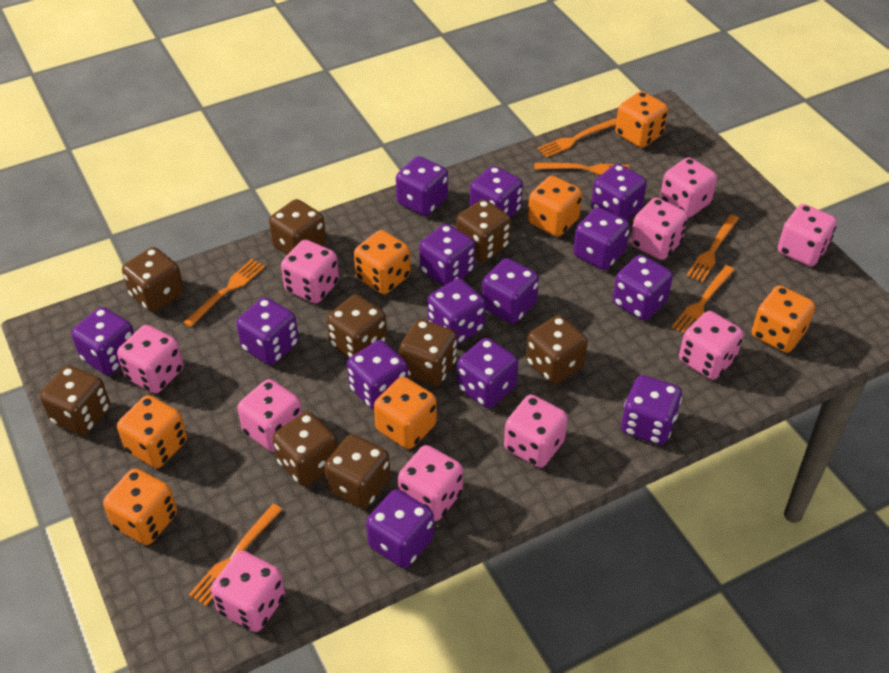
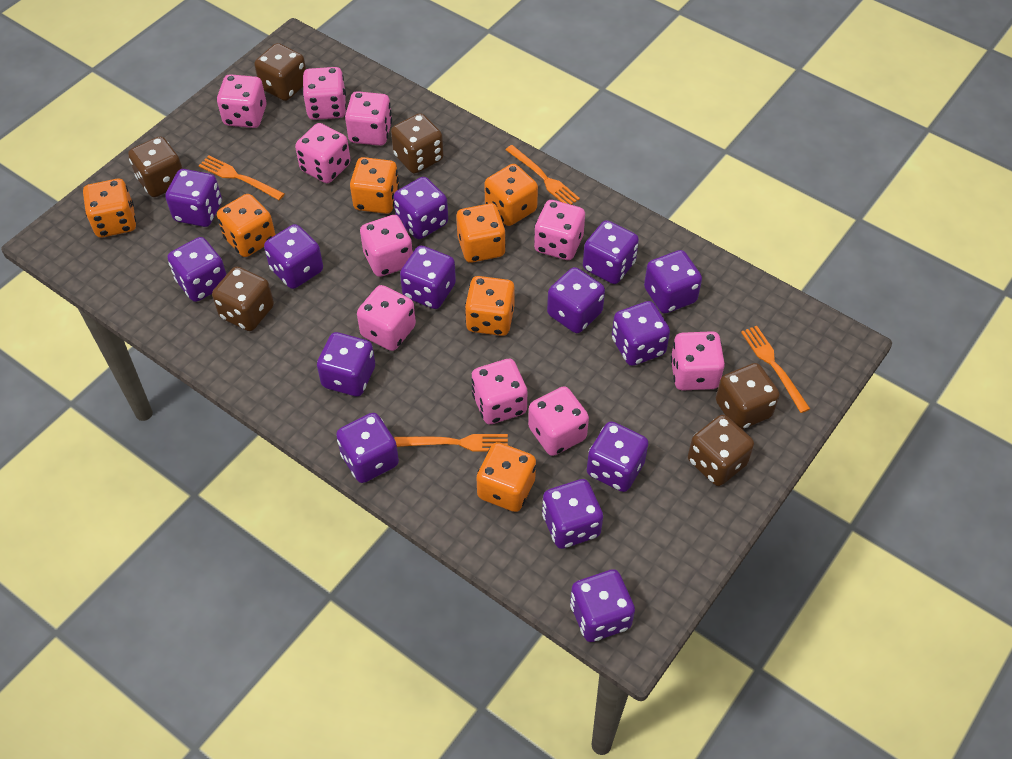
brown dice: [40,365,110,435] [122,247,184,312] [269,199,326,255] [273,412,338,486] [324,434,390,509] [327,295,387,358] [399,319,457,386] [456,199,511,262] [526,315,588,384] = 9 -> [128,136,183,197] [212,266,274,331] [254,43,306,101] [391,113,443,174] [688,415,754,486] [716,363,780,430] = 6
orange fork: [183,259,265,327] [189,504,283,606] [534,163,630,175] [537,118,617,158] [672,265,735,333] [686,214,739,282] = 6 -> [199,156,285,200] [394,434,508,452] [505,145,580,205] [741,326,810,413] = 4

